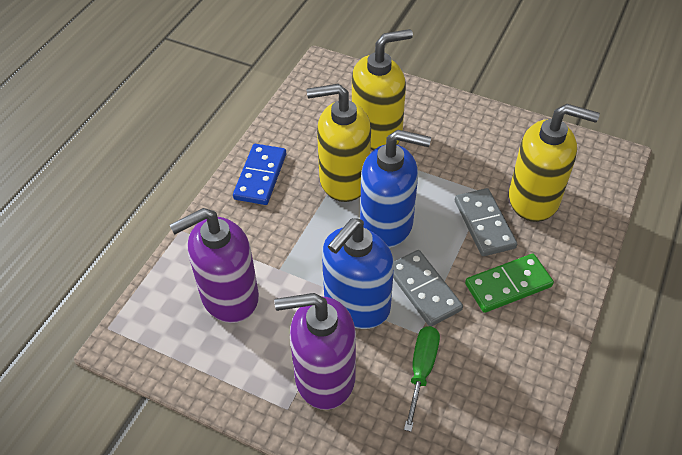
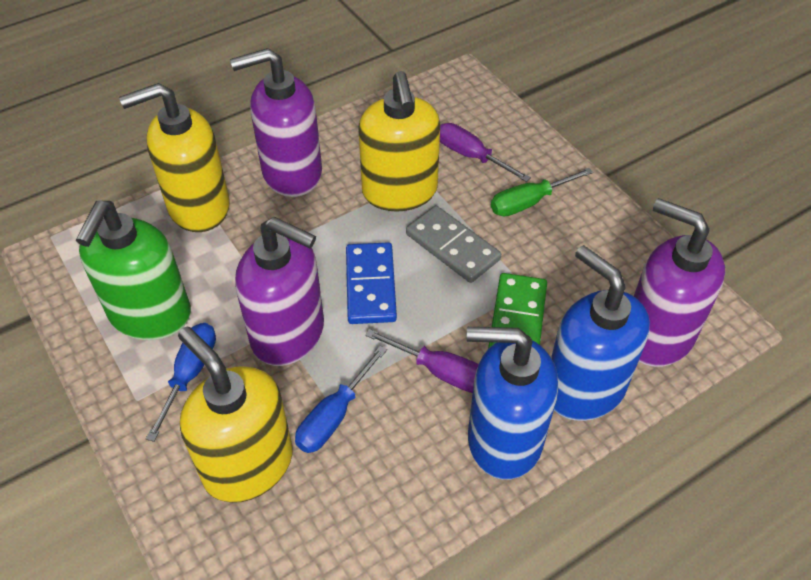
blue screwdriver: none = 0 -> [146,323,216,442] [295,346,387,453] = 2
green soap dispenser: none = 0 -> [76,201,191,340] = 1
grey domino: [393,250,463,326] [455,188,517,256] = 2 -> [406,206,501,283] = 1
purple screwdriver: none = 0 -> [365,329,479,393] [440,123,531,182] = 2
purple soap dispenser: [170,208,259,323] [274,293,356,410] = 2 -> [230,48,322,197] [235,217,324,366] [634,198,725,367] = 3

